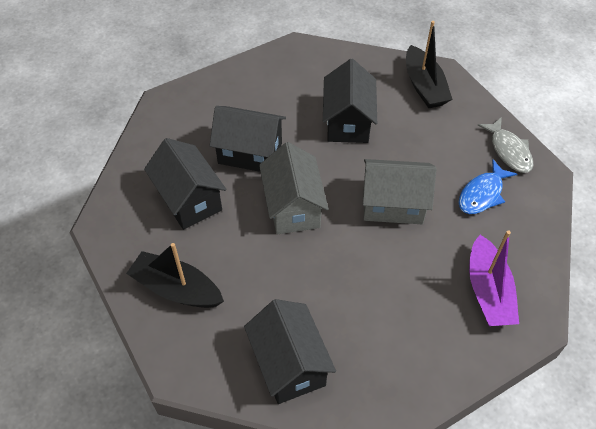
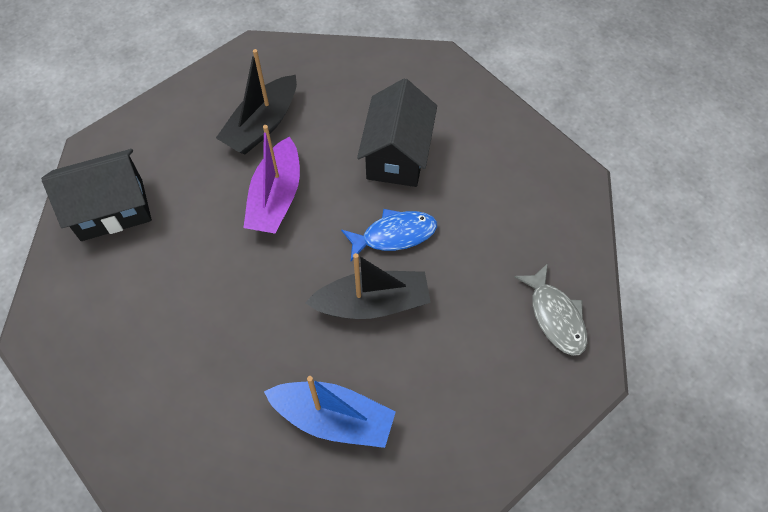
black house: [144,138,226,230] [209,106,286,172] [244,299,336,404] [323,59,377,143] = 4 -> [41,149,152,241] [357,78,437,187] = 2
blue boat: none = 0 -> [264,376,396,448] = 1
grey house: [259,142,329,234] [363,159,436,224] = 2 -> none = 0

